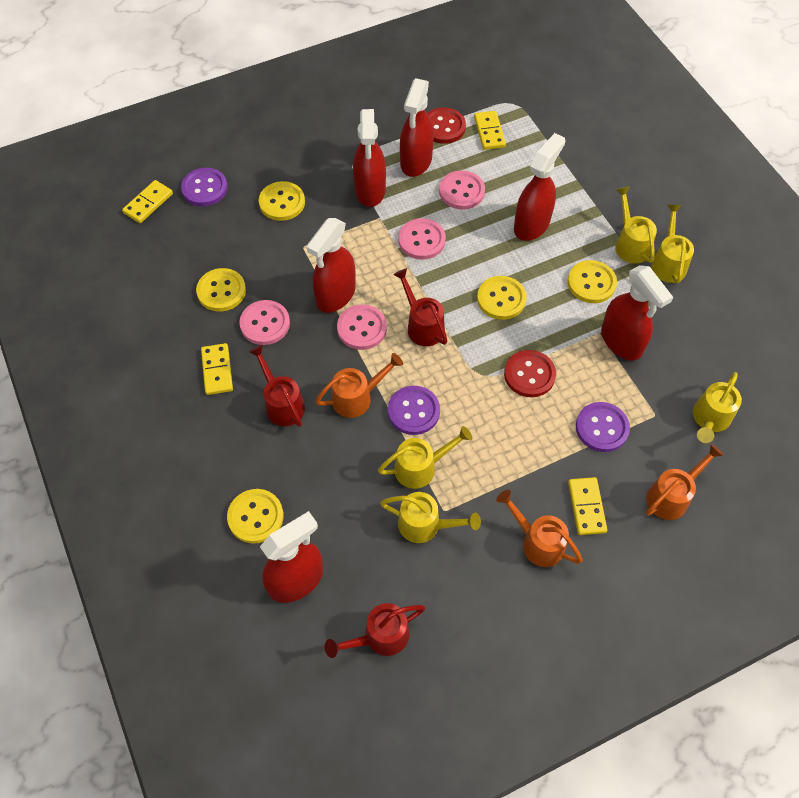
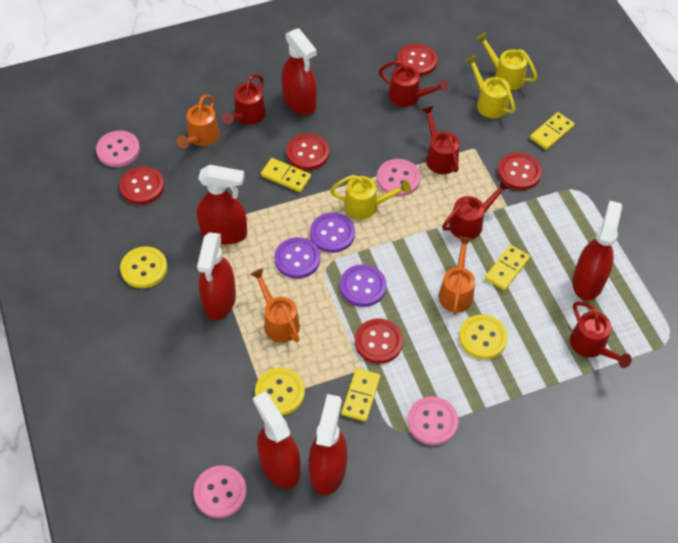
red button: [427,108,466,144] [504,350,556,397] = 2 -> [119,167,164,205] [286,134,329,170] [355,319,403,364] [397,43,437,76] [498,153,542,190] = 5
red watering can: [249,345,305,427] [325,603,425,658] [393,268,447,346] = 3 -> [222,74,266,125] [379,60,448,107] [421,106,459,174] [442,179,511,239] [570,301,632,368] = 5
yellow button: [196,268,246,312] [227,489,284,544] [259,181,305,221] [477,276,526,320] [567,260,617,303] = 5 -> [120,246,167,288] [255,368,305,415] [459,314,508,359] = 3
yellow watering can: [378,426,472,489] [380,492,481,543] [615,186,657,264] [651,205,694,284] [693,372,742,443] = 5 -> [330,175,411,219] [465,55,515,119] [476,32,537,90] = 3

